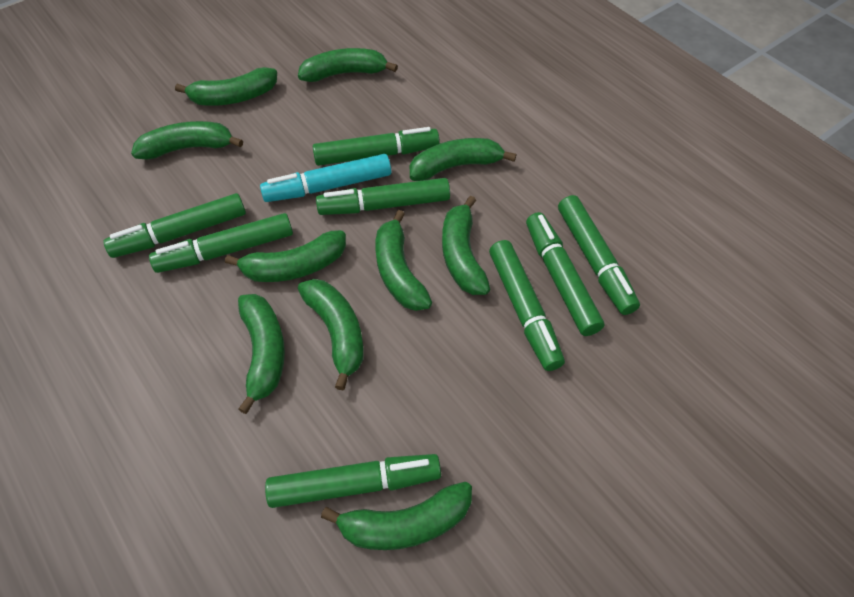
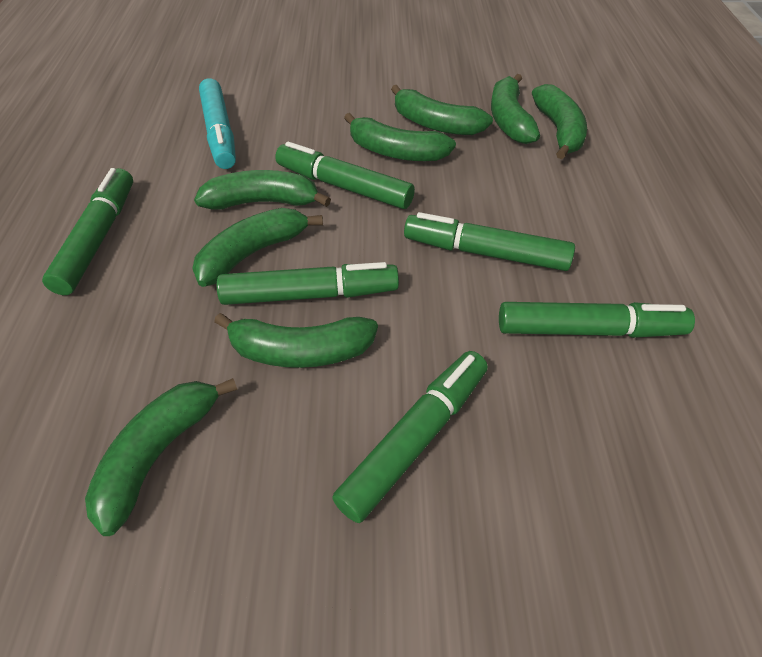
green banana: [131,121,243,160] [175,67,277,106] [225,230,346,282] [238,294,285,414] [298,48,398,82] [298,279,363,390] [321,482,472,550] [375,210,432,311] [410,138,516,181] [442,196,490,295] = 10 -> [85,378,238,536] [192,208,323,287] [194,170,331,210] [214,313,378,368] [344,113,456,161] [391,85,493,135] [491,74,540,144] [532,84,587,159] = 8
green marker: [103,193,246,258] [149,213,293,273] [265,454,441,508] [313,127,440,166] [316,178,450,215] [489,240,565,371] [526,212,604,336] [558,195,640,315] = 8 -> [42,168,133,295] [217,262,399,305] [275,142,415,209] [332,351,488,523] [404,212,575,271] [499,302,695,338] = 6

